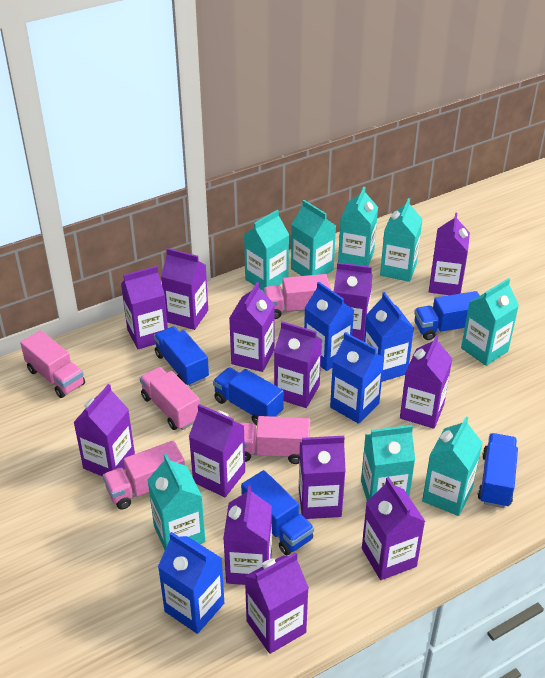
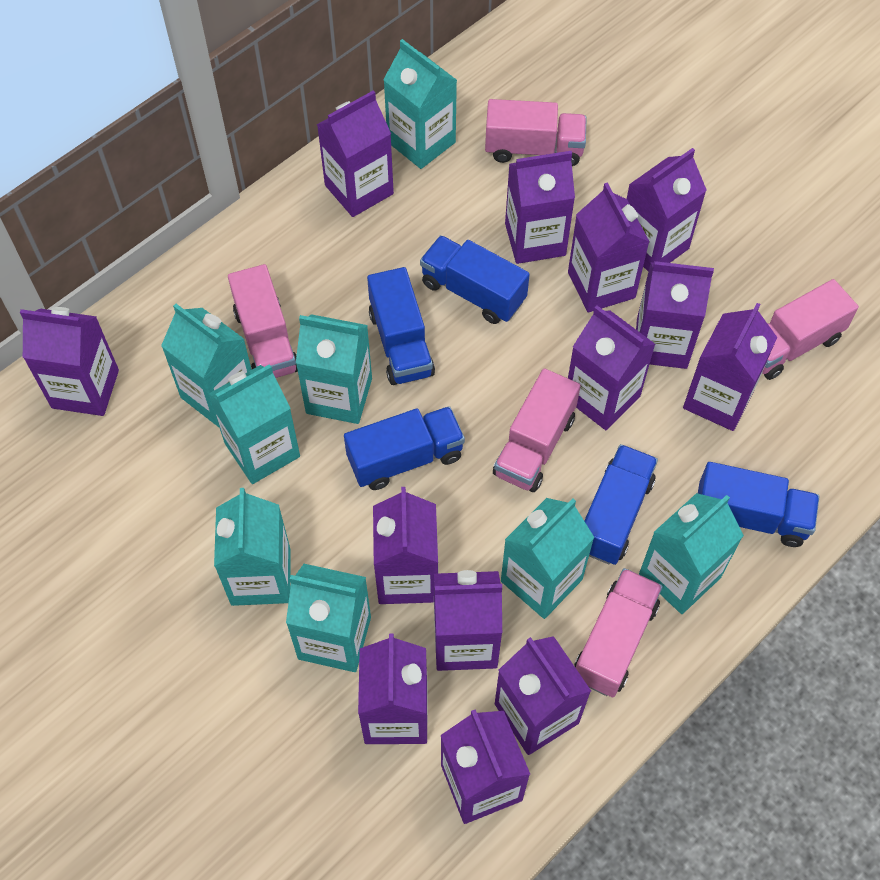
blue carton: [158,532,224,634] [304,282,354,371] [330,332,384,424] [364,292,414,382] = 4 -> none = 0

